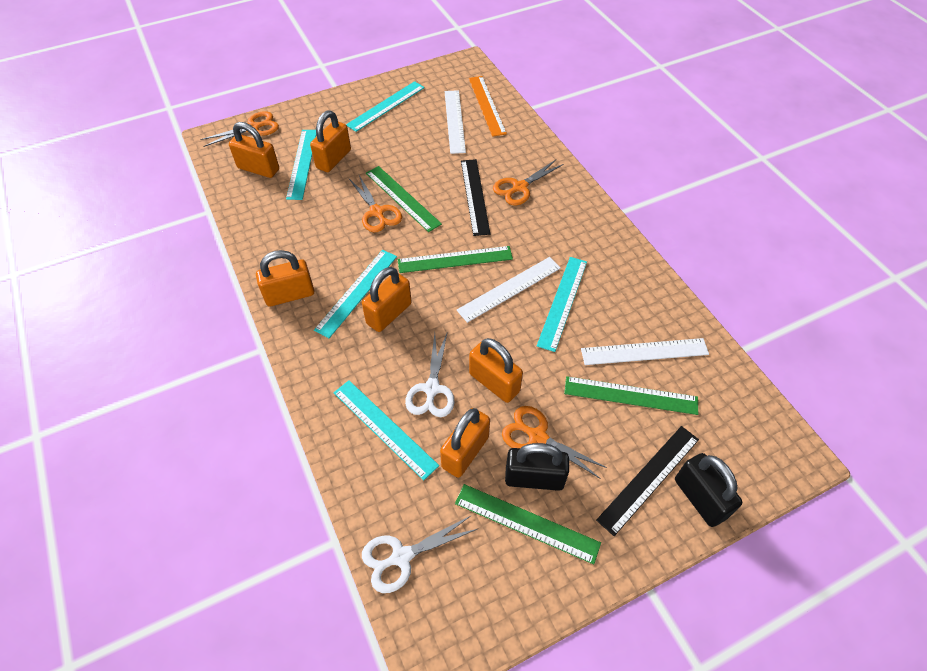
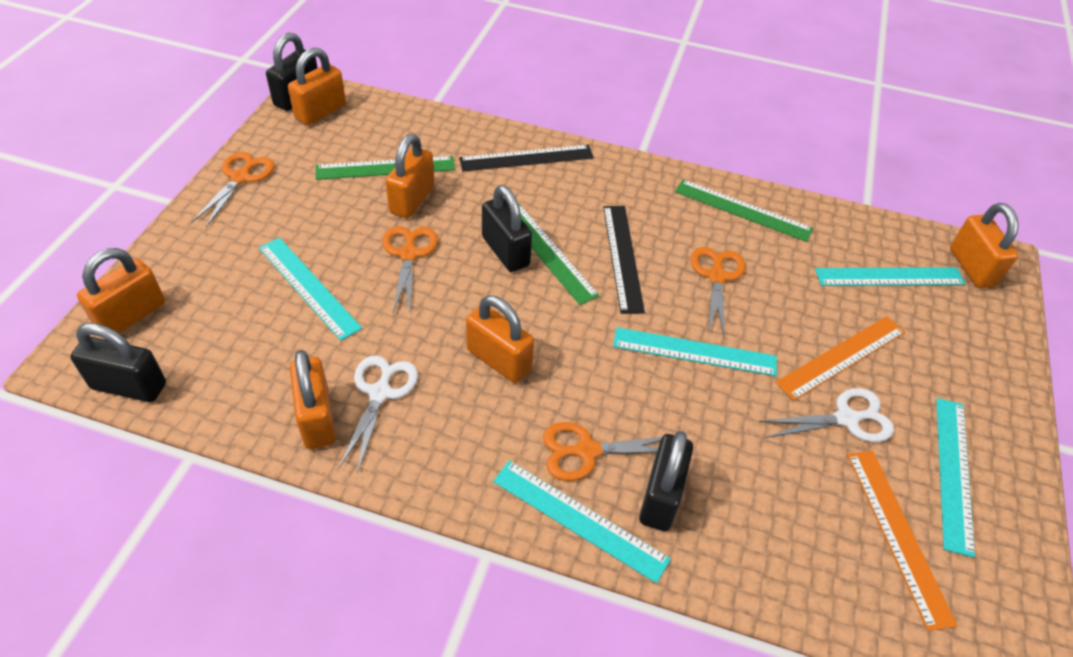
black padlock: [505,443,569,491] [675,453,742,527] = 2 -> [70,323,166,402] [266,32,318,111] [482,185,532,272] [639,431,693,531] = 4
green ruler: [366,166,442,232] [397,246,513,273] [455,484,601,565] [564,376,698,415] = 4 -> [316,156,455,180] [519,204,600,305] [675,179,813,242] = 3
orange ruler: [469,76,507,137] = 1 -> [775,316,905,401] [847,451,958,631] = 2
white ruler: [445,90,466,154] [457,257,561,323] [581,338,709,365] = 3 -> none = 0

